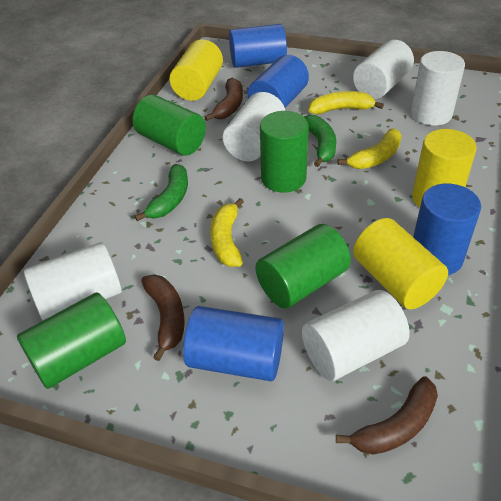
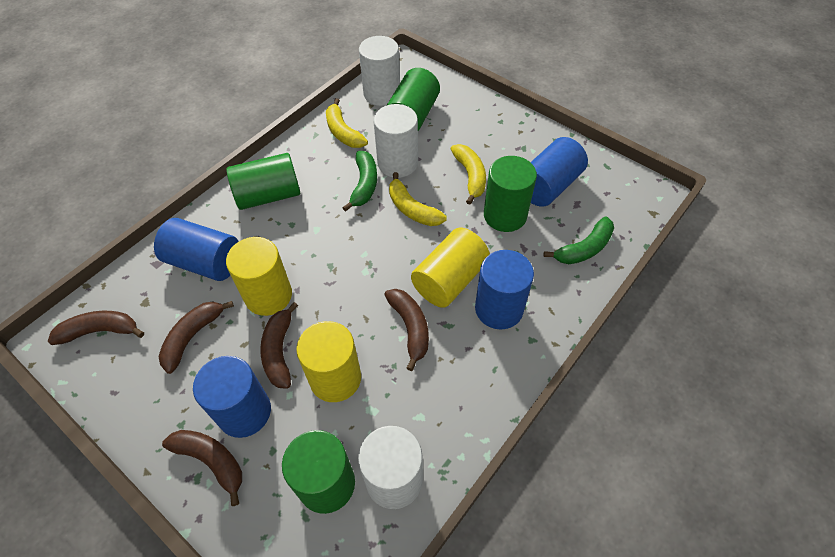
brown banana: [141,274,185,361] [205,78,243,121] [336,376,438,455] = 3 -> [48,311,144,345] [159,301,234,374] [162,430,242,506] [260,302,298,389] [384,289,429,371] = 5
white cylinder: [24,242,122,320] [223,92,285,162] [302,290,410,381] [353,40,414,99] [411,51,465,125] = 5 -> [358,426,423,509] [359,36,400,106] [373,104,418,178] = 3

